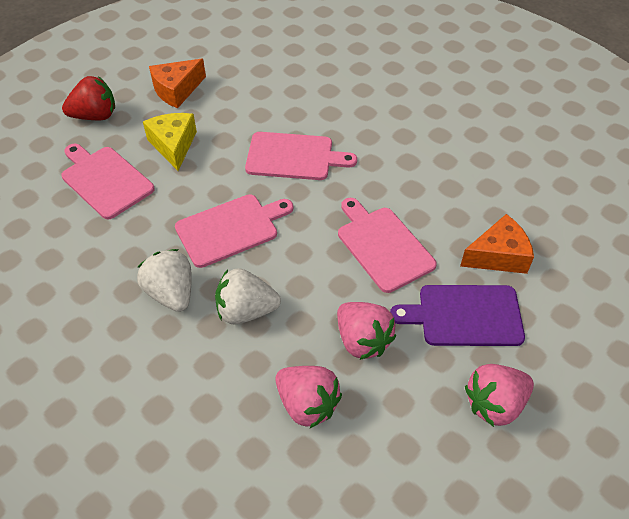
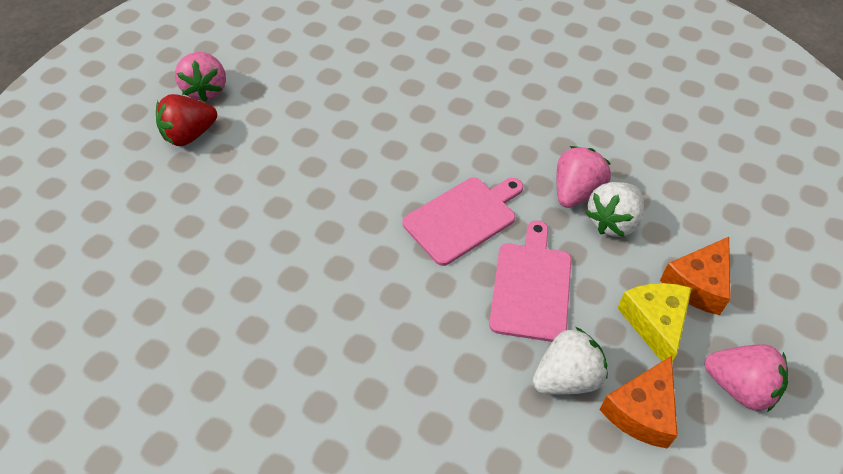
pink cutting board: [61,144,155,219] [175,194,293,268] [245,132,357,180] [338,198,437,293] = 4 -> [402,177,523,266] [489,221,572,342] = 2
purple cutting board: [390,285,525,346] = 1 -> none = 0

